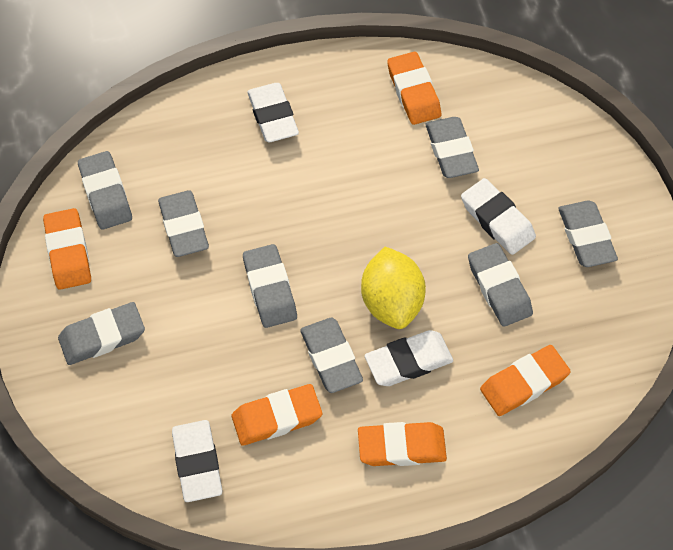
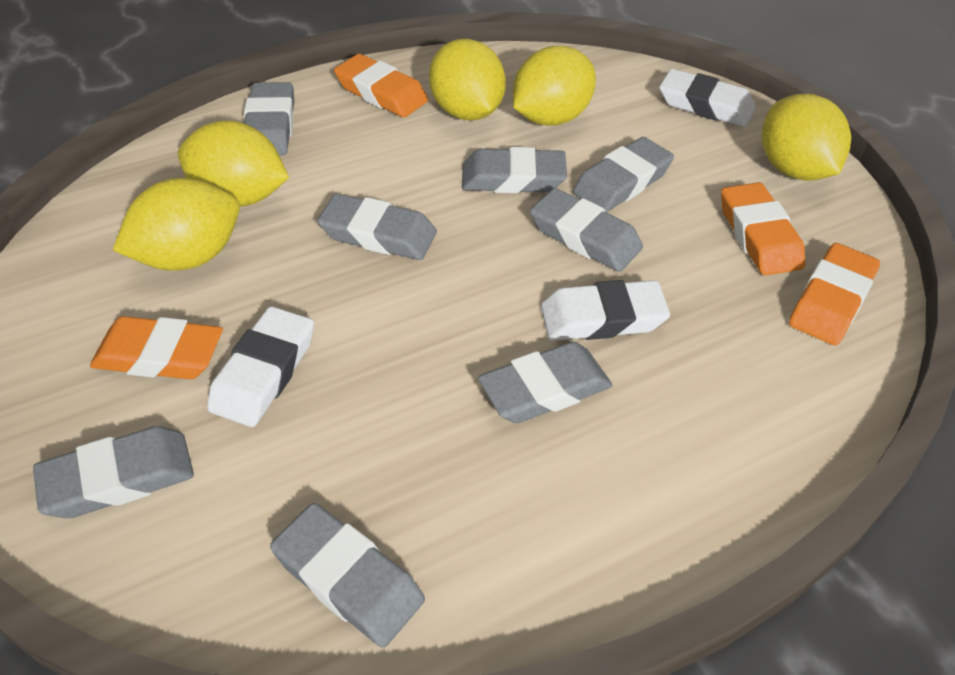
orange eraser: [43,208,91,290] [232,384,322,446] [358,422,447,466] [387,52,441,125] [480,345,571,416] = 5 -> [90,316,223,379] [334,54,428,118] [721,182,806,276] [789,243,880,345] = 4
white eraser: [172,420,222,502] [247,83,299,142] [365,330,453,386] [461,178,536,255] = 4 -> [207,306,314,427] [541,280,670,341] [659,69,756,127] = 3
yellow lemon: [361,247,426,329] = 1 -> [113,178,240,271] [178,120,289,207] [429,39,506,121] [513,46,596,126] [762,94,851,180] = 5

